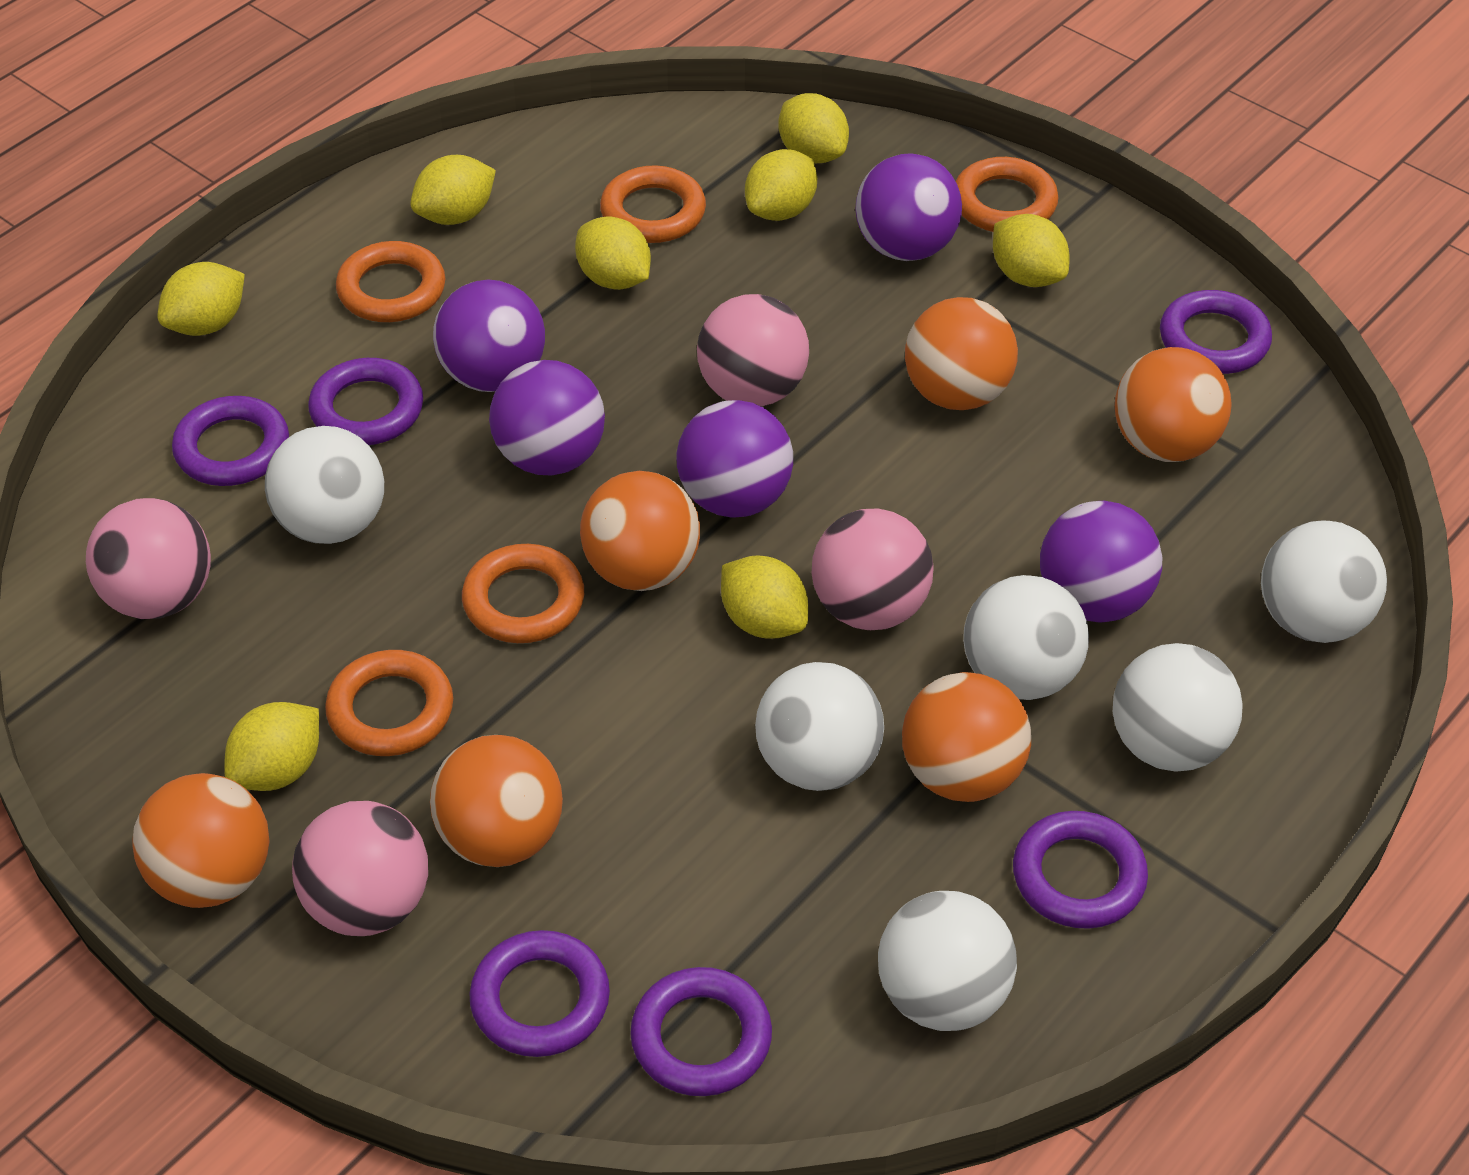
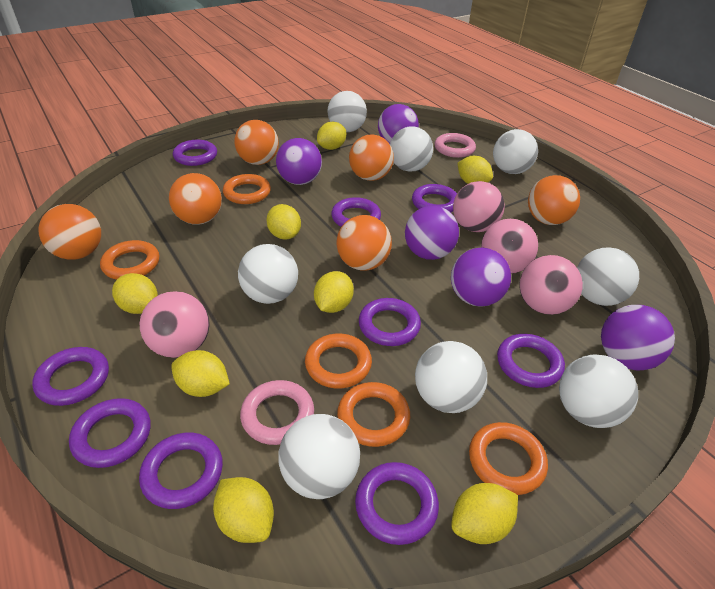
pink ring: none = 0 -> [240,380,314,445] [435,133,476,158] = 2
purple ring: [172,396,289,486] [308,358,423,445] [469,930,610,1057] [630,967,772,1096] [1013,811,1148,929] [1160,290,1272,374] = 6 -> [32,347,109,406] [69,398,151,468] [139,433,223,509] [173,140,217,166] [331,197,381,227] [355,462,439,545] [359,298,421,346] [412,184,457,213] [497,334,565,388] = 9
white ball: [265,426,384,544] [755,662,884,791] [878,891,1017,1031] [963,575,1089,700] [1113,643,1243,772] [1261,520,1387,643] = 6 -> [238,244,298,304] [278,414,360,499] [327,91,367,132] [390,126,433,172] [415,341,487,413] [493,129,538,174] [559,355,638,428] [577,247,639,306] = 8

